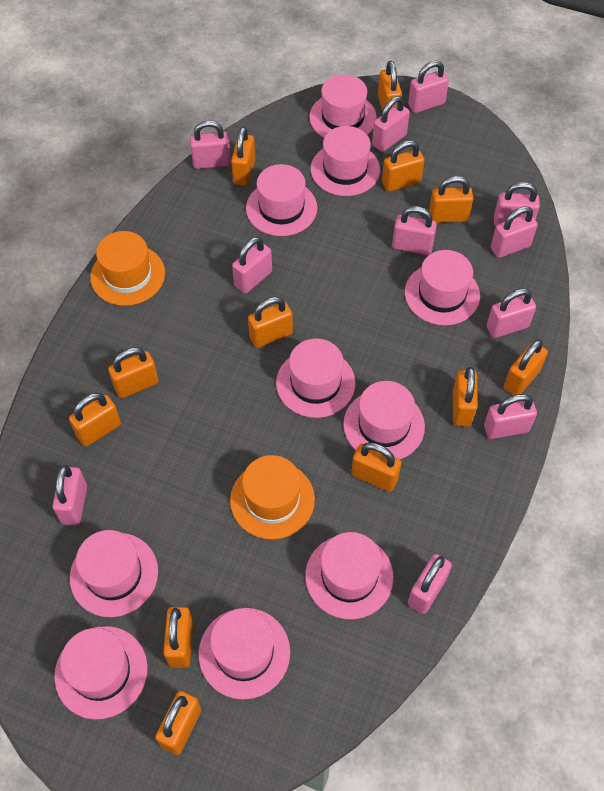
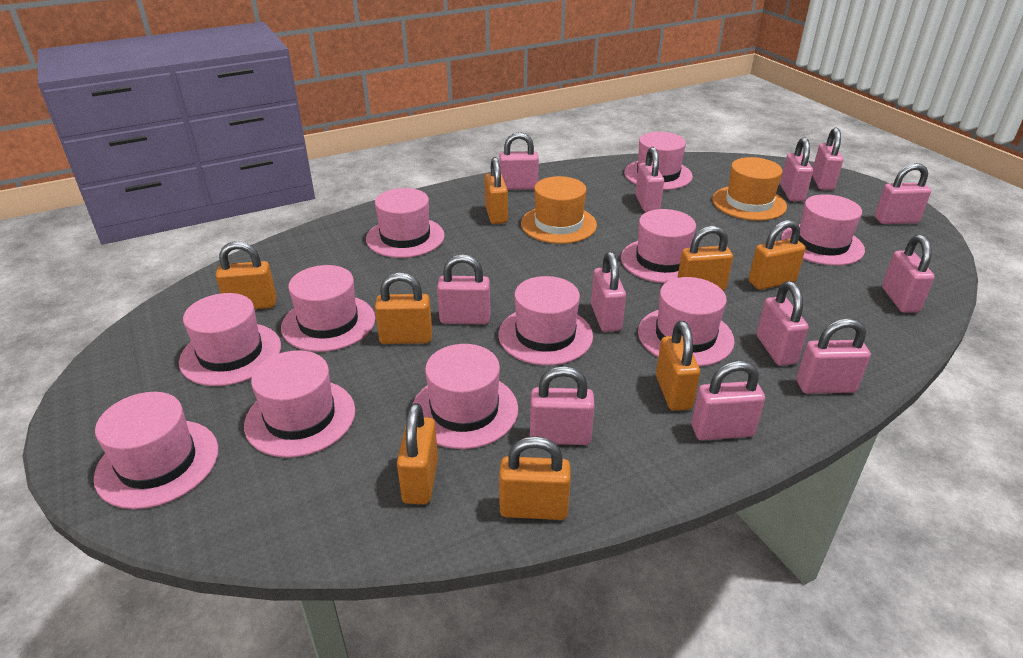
orange padlock: [69,393,121,446] [108,347,159,398] [155,691,201,755] [163,607,193,668] [231,127,256,186] [248,297,293,348] [351,442,401,492] [378,61,402,111] [382,140,424,192] [429,176,474,223] [453,367,478,427] [504,340,548,395] = 12 -> [216,241,277,309] [375,273,432,344] [397,403,438,504] [484,157,508,224] [499,436,571,520] [656,321,700,411] [677,226,733,291] [749,220,806,290] = 8
pink hat: [54,626,148,719] [70,530,158,617] [199,608,290,700] [246,164,317,236] [276,339,356,418] [305,532,394,619] [309,74,377,138] [311,126,380,196] [343,381,425,460] [405,250,480,326] = 10 -> [94,392,218,509] [179,293,281,386] [244,350,355,458] [281,265,375,352] [366,188,445,258] [412,344,518,449] [498,276,593,365] [621,209,696,283] [624,132,693,190] [638,277,735,366] [781,194,865,266] = 11
pink padlock: [53,465,87,525] [190,120,231,169] [232,237,272,294] [372,96,410,152] [392,206,437,255] [408,61,449,113] [408,554,452,614] [484,394,537,439] [487,288,536,338] [491,206,538,258] [494,182,540,227] = 11 -> [437,254,490,324] [499,132,539,190] [530,366,595,445] [591,251,626,332] [635,147,664,212] [692,361,765,440] [757,281,809,366] [780,137,813,201] [796,318,871,394] [812,128,843,190] [875,163,931,224] [882,235,935,313] = 12

